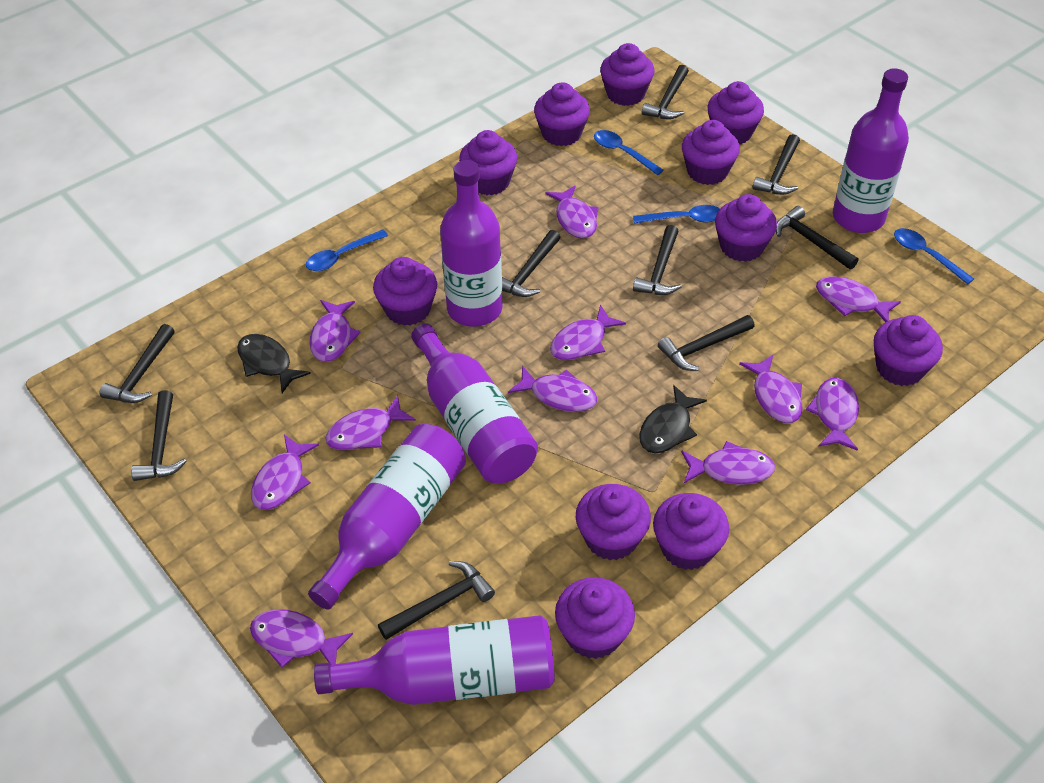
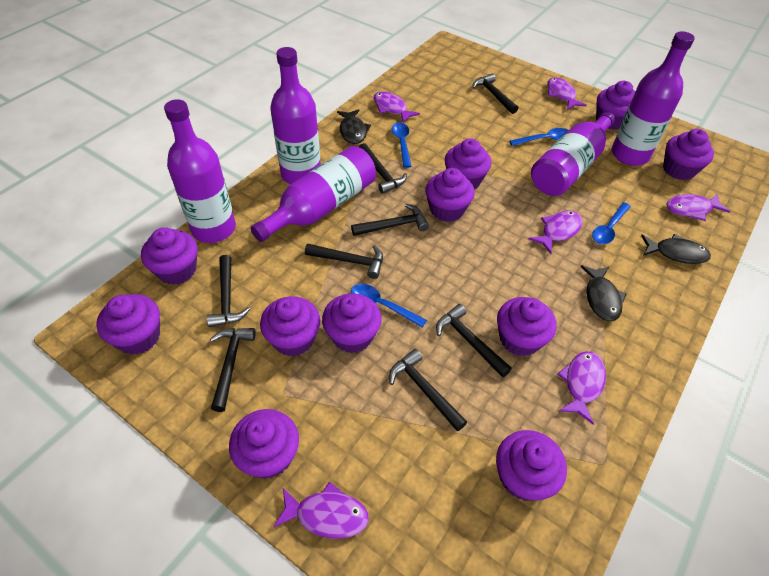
black fish: [237,334,311,393] [639,385,707,453] = 2 -> [337,109,371,144] [580,265,627,321] [641,234,711,264] = 3
black hammer: [100,324,175,403] [131,390,187,481] [378,561,495,640] [502,230,561,297] [633,225,681,295] [642,65,689,119] [658,315,754,371] [752,134,800,195] [776,206,859,270] = 9 -> [207,255,250,327] [210,328,256,412] [305,244,383,279] [351,204,429,236] [359,143,407,194] [389,349,467,431] [436,304,512,378] [472,73,519,114] = 8
purple fish: [250,609,353,668] [251,435,319,510] [309,300,361,362] [325,395,416,450] [508,366,597,412] [545,185,599,238] [550,305,626,360] [681,441,775,485] [739,355,803,423] [806,378,859,451] [816,276,901,322] = 11 -> [273,482,369,539] [373,92,420,123] [529,211,582,254] [547,77,587,110] [558,351,606,424] [666,194,731,221] = 6

